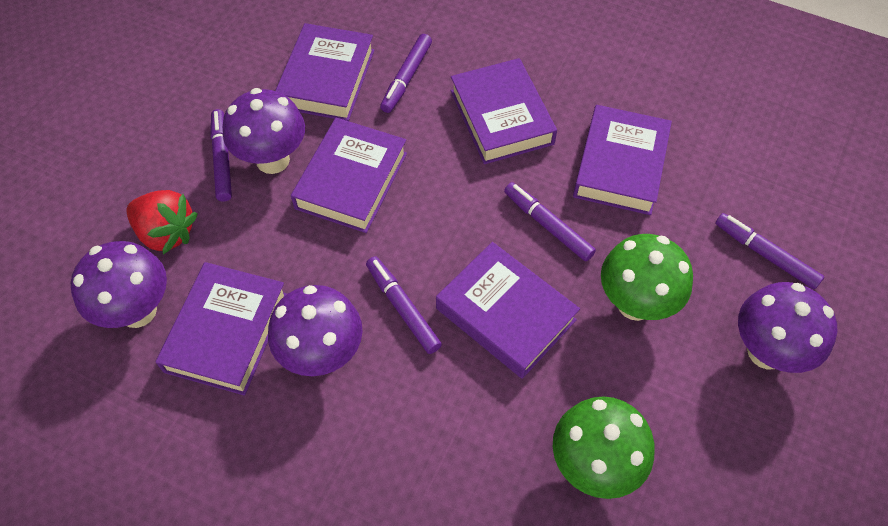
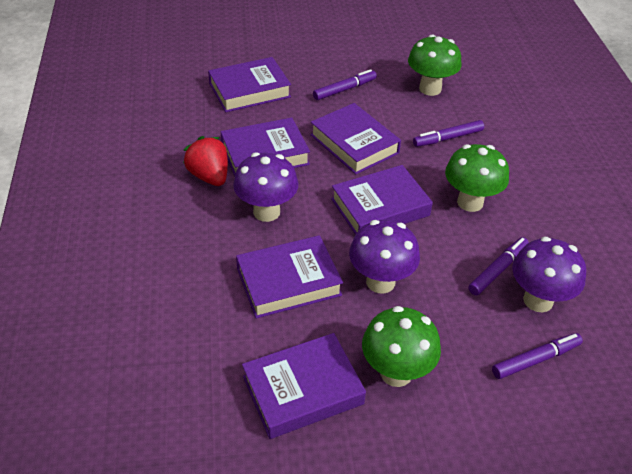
green mushroom: [553,396,654,499] [601,234,693,321] = 2 -> [362,306,441,387] [408,35,462,96] [445,144,509,212] = 3
purple marker: [210,109,232,202] [366,256,442,354] [380,34,432,113] [504,182,596,261] [715,213,824,289] = 5 -> [313,69,377,100] [413,120,484,147] [468,237,529,296] [492,333,583,379] = 4
purple mushroom: [71,241,167,328] [223,88,305,174] [268,285,363,376] [738,282,837,373] = 4 -> [233,152,298,222] [349,220,420,294] [512,237,586,312] = 3

